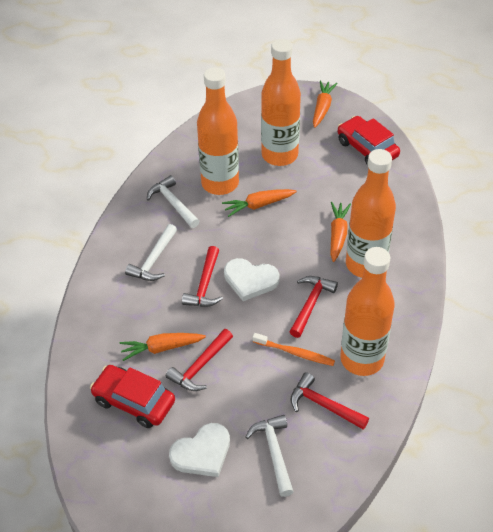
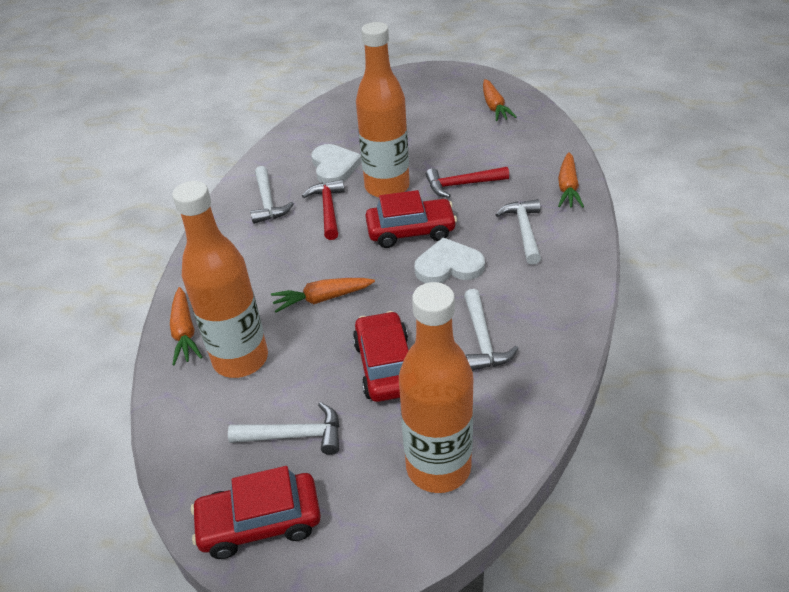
orange bottle: [197,67,239,195] [261,39,301,166] [340,247,395,376] [346,149,396,278] = 4 -> [172,181,268,378] [356,22,410,198] [399,282,473,493] = 3
orange toothbrush: [253,333,335,366] = 1 -> none = 0
red car: [90,365,175,428] [338,116,400,166] = 2 -> [191,466,321,559] [353,311,409,402] [365,190,457,248] = 3
red hammer: [166,329,233,391] [182,246,223,307] [289,276,338,338] [290,372,369,430] = 4 -> [302,180,345,240] [426,167,509,198] = 2
white hammer: [125,224,177,281] [147,175,199,228] [245,415,294,497] = 3 -> [228,402,339,455] [250,166,294,224] [464,289,519,370] [496,199,541,265] = 4

